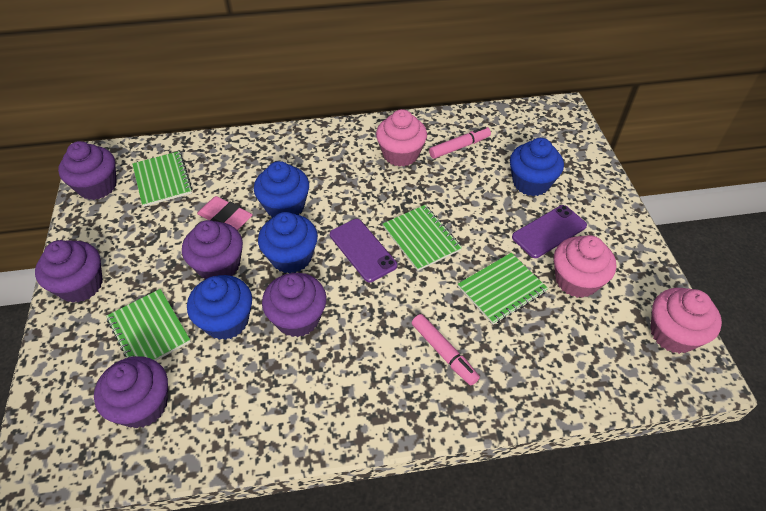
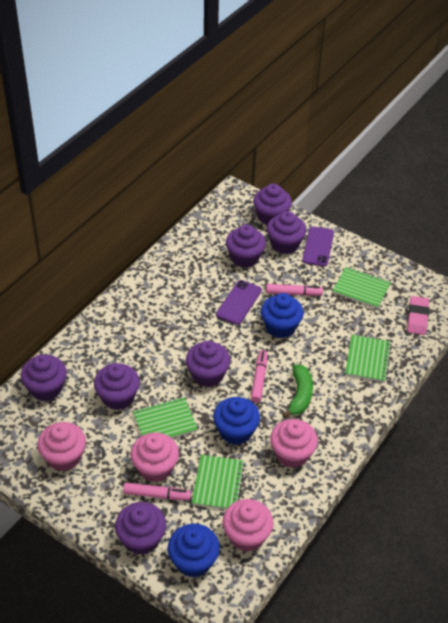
blue cupcake: [187,275,252,340] [254,161,309,218] [258,212,318,273] [510,138,564,196] = 4 -> [168,524,220,578] [213,397,260,445] [261,293,304,338] = 3
green banana: none = 0 -> [282,364,313,418] = 1
pink cupcake: [376,109,427,167] [554,235,616,298] [650,288,722,354] = 3 -> [37,422,86,471] [130,432,179,482] [222,499,274,552] [270,419,318,468] = 4
pink marker: [412,314,480,385] [429,126,491,159] = 2 -> [123,483,191,500] [251,350,268,403] [266,284,323,296] = 3
purple cupcake: [35,240,103,303] [58,141,117,200] [94,356,168,428] [182,220,243,279] [262,273,326,337] = 5 -> [21,354,67,401] [94,363,140,410] [115,502,166,555] [186,341,230,387] [226,224,266,268] [253,184,292,225] [267,211,306,254] = 7

